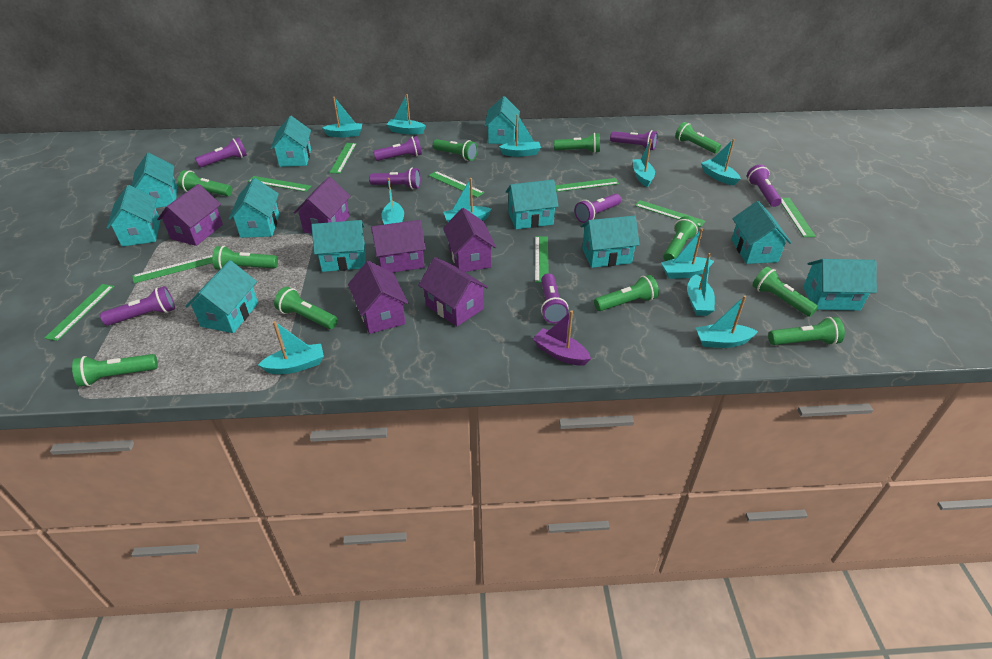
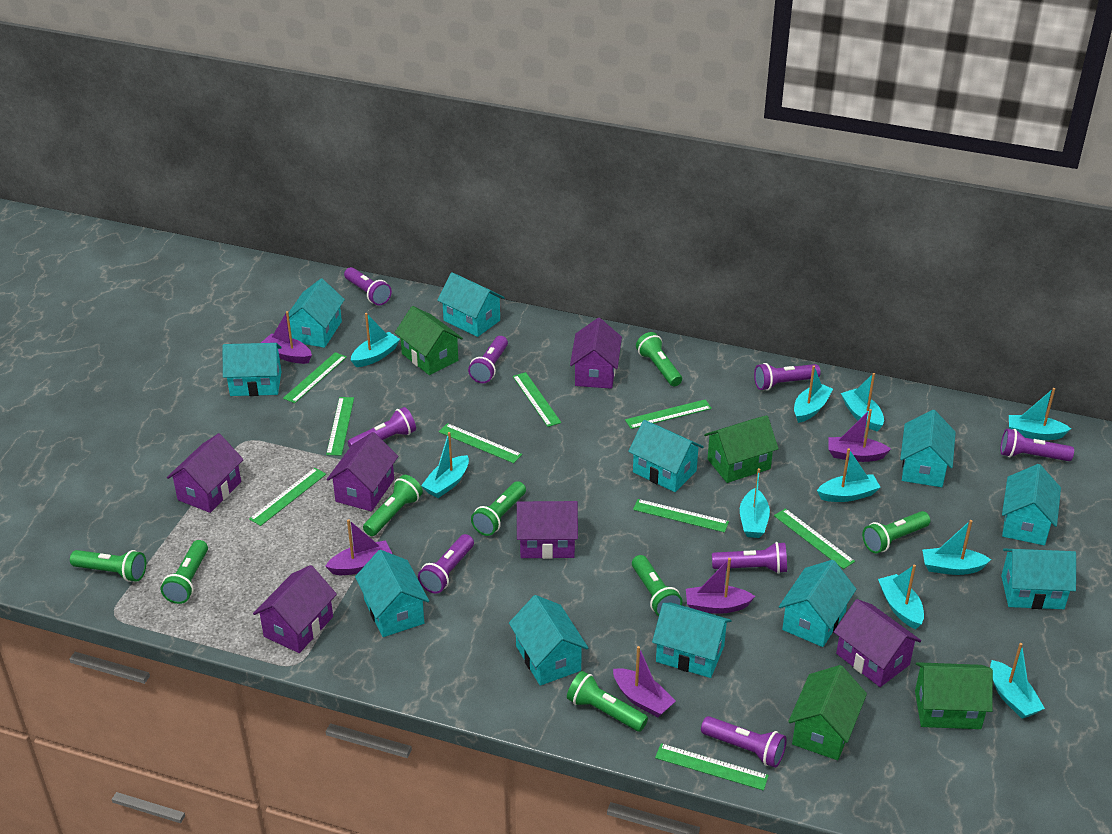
green flashlight: [72,354,158,386] [178,170,232,196] [212,246,278,270] [274,287,338,329] [433,139,478,161] [554,133,600,153] [594,275,659,311] [663,216,699,261] [675,122,721,154] [752,266,818,317] [768,317,845,345] = 11 -> [70,550,146,582] [161,540,208,604] [363,475,423,536] [471,481,526,536] [567,671,648,732] [632,555,683,616] [636,332,682,386] [862,511,930,553] = 8
green house: none = 0 -> [395,306,463,375] [704,415,779,483] [788,665,867,760] [915,662,993,729] = 4
purple boat: [533,310,591,366] = 1 -> [261,311,312,364] [325,519,392,575] [613,646,676,717] [686,558,755,614] [829,409,891,462] = 5
turquoise boat: [258,321,324,374] [322,97,362,137] [382,178,404,225] [386,94,426,134] [443,178,492,222] [499,114,541,157] [633,139,655,187] [661,228,714,279] [687,253,715,316] [696,296,758,348] [701,139,741,185] = 11 -> [351,313,400,367] [421,432,469,498] [740,468,770,538] [794,366,833,423] [817,448,881,502] [841,373,884,432] [878,565,924,629] [922,520,991,575] [990,643,1045,719] [1009,388,1071,440] = 10

